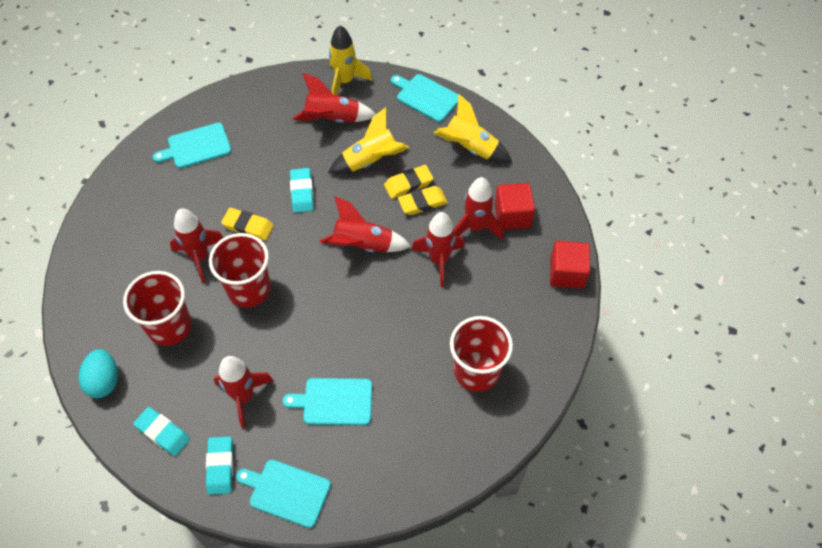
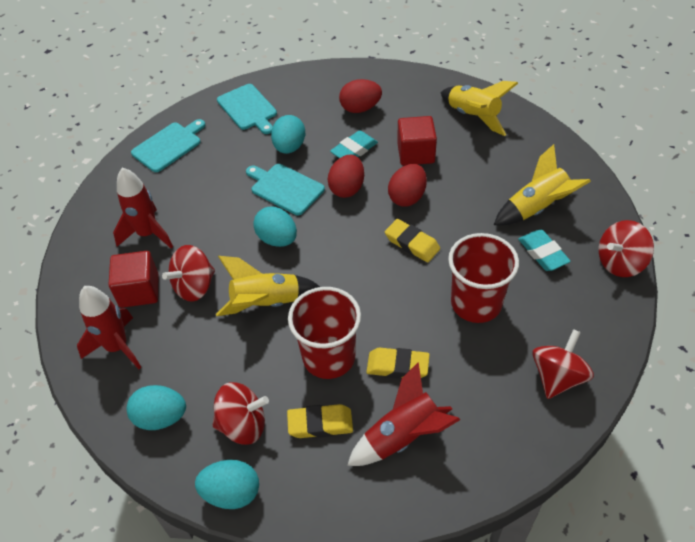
red cup: [123,271,192,346] [209,233,271,307] [450,316,513,392] = 3 -> [288,287,361,379] [448,233,519,323] = 2
red egg: none = 0 -> [328,154,364,198] [339,79,382,113] [388,164,427,207] = 3
red rocket: [170,208,223,283] [214,356,273,429] [293,73,376,123] [320,196,411,252] [412,212,465,287] [454,177,504,240] = 6 -> [77,286,141,369] [113,168,173,249] [347,362,460,466] = 3
red spinning top: none = 0 -> [162,245,215,302] [212,382,269,445] [532,329,594,399] [599,220,654,277] = 4
turquoise cutting board: [153,123,231,168] [236,460,331,528] [283,378,372,425] [391,74,458,122] = 4 -> [131,119,205,172] [217,84,277,134] [246,164,325,215] = 3
turquoise egg: [79,349,118,398] = 1 -> [127,385,186,430] [195,460,259,509] [253,207,297,247] [271,115,305,154] = 4
turquoise eraser: [133,407,190,456] [206,436,234,495] [290,168,314,213] = 3 -> [330,130,378,158] [518,230,571,271] = 2

